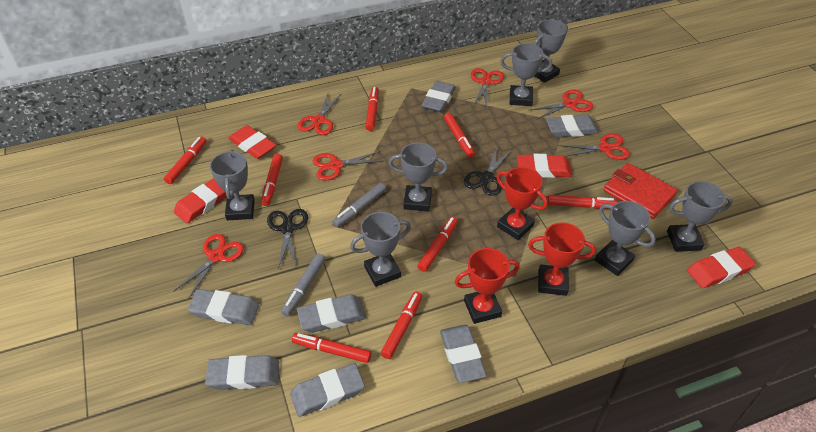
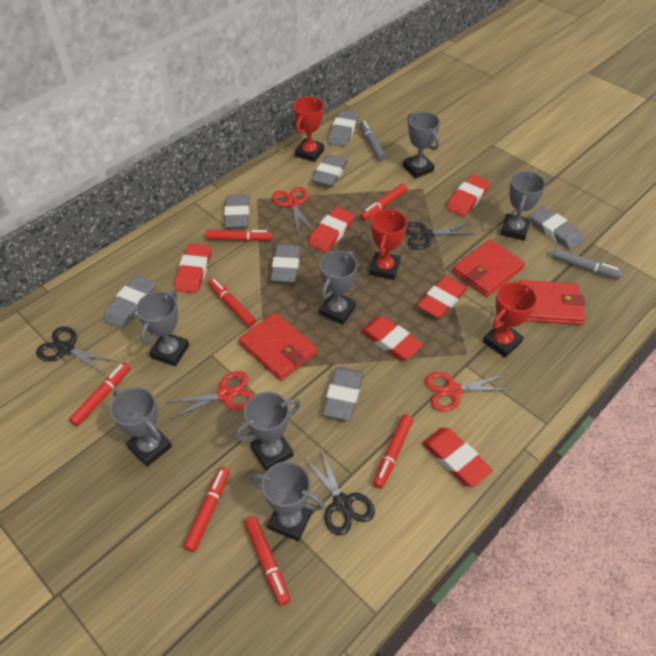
black scissors: [267,209,308,268] [464,146,512,196] = 2 -> [36,326,117,375] [303,448,375,535] [405,222,476,250] = 3
red eraser: [174,178,227,223] [228,125,277,159] [517,154,572,178] [687,247,756,288] = 4 -> [175,243,211,293] [308,207,355,253] [361,316,423,361] [417,276,468,318] [422,428,493,487] [446,175,490,217] = 6
red marker: [164,137,207,184] [261,153,283,206] [292,333,371,363] [365,87,379,131] [381,291,422,359] [417,217,458,272] [444,113,475,158] [547,195,618,209] = 8 -> [69,362,131,426] [183,467,230,552] [206,230,272,241] [208,278,256,327] [244,516,290,606] [360,184,407,221] [373,414,413,489] = 7
red scissors: [174,234,244,298] [298,93,342,135] [313,151,382,181] [471,68,504,107] [530,89,593,120] [558,134,630,160] = 6 -> [168,371,254,419] [272,187,313,232] [425,372,513,412] = 3
red wallet: [603,163,677,219] = 1 -> [239,313,317,381] [453,239,525,297] [518,280,585,325] = 3

